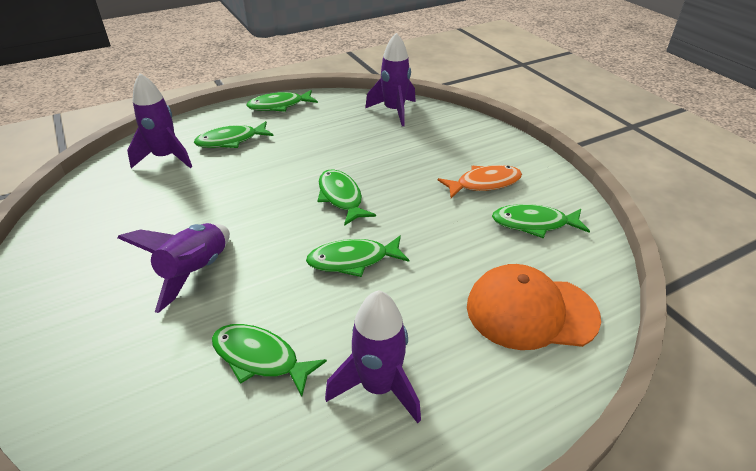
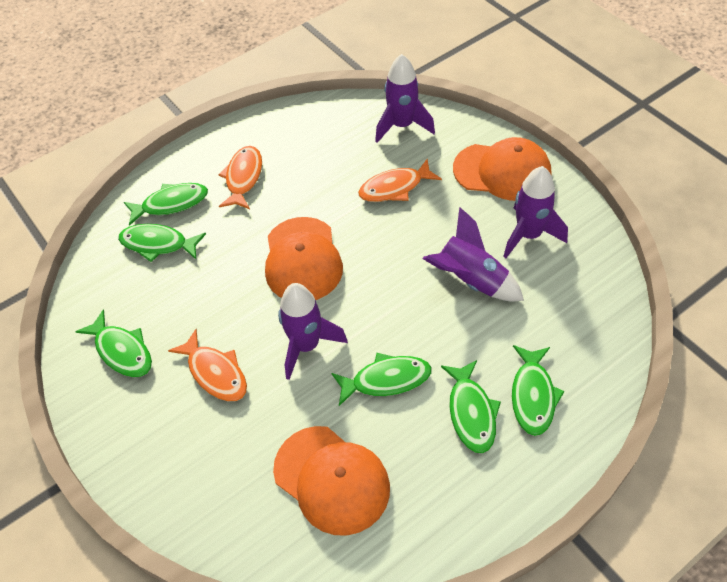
orange cap: [467,264,601,350] = 1 -> [265,217,343,300] [273,426,390,536] [453,137,551,201] = 3
orange fish: [438,165,522,198] = 1 -> [168,329,247,401] [218,146,262,209] [358,159,442,202] = 3

